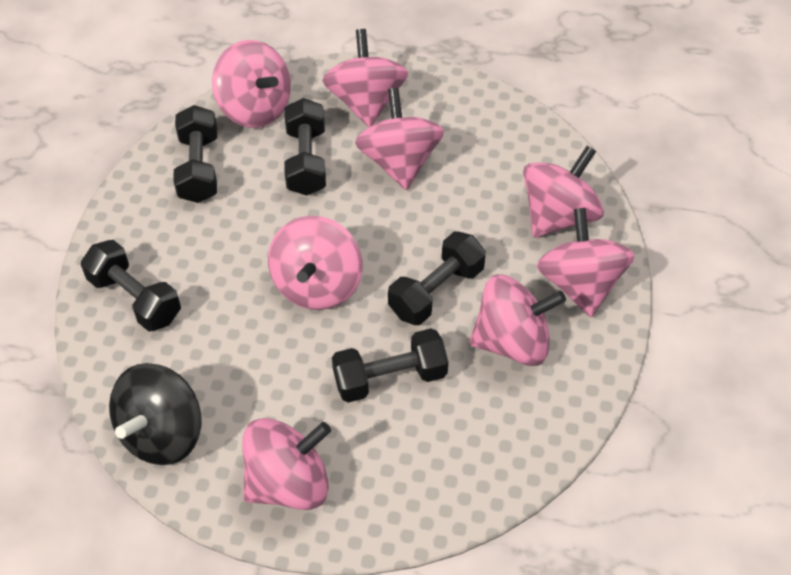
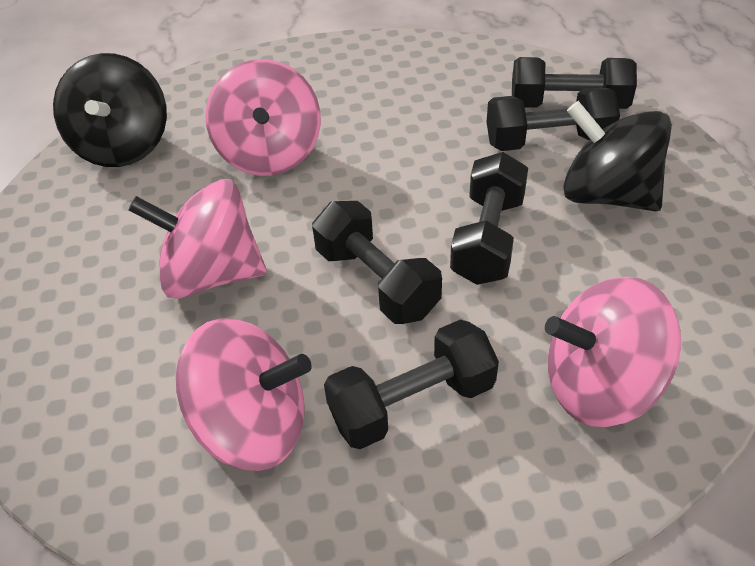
black spinning top: [109,363,202,465] = 1 -> [53,53,167,167] [563,101,672,211] = 2
pink spinning top: [212,40,291,128] [242,418,331,510] [268,216,363,310] [322,29,408,127] [355,88,444,190] [469,274,566,366] [523,146,604,237] [537,208,635,317] = 8 -> [128,179,267,298] [176,318,312,471] [205,59,321,176] [545,276,681,427] = 4

